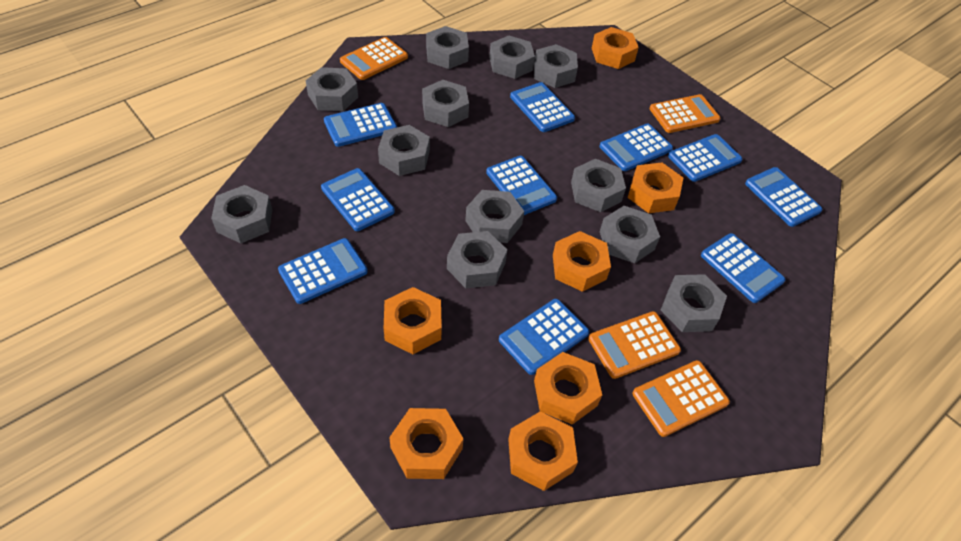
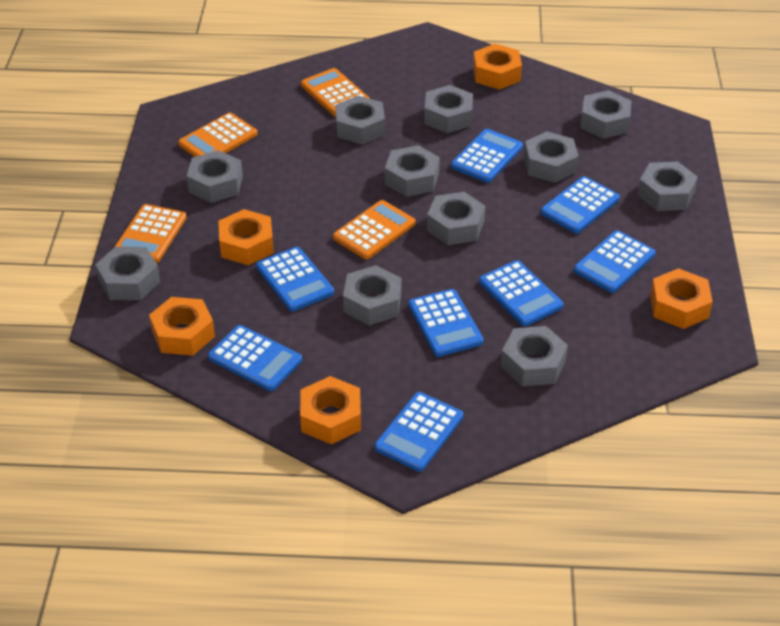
blue calculator: [278,238,368,304] [321,168,395,231] [324,103,397,147] [486,156,557,215] [499,299,589,375] [510,82,575,132] [600,124,673,171] [668,134,742,182] [701,233,785,303] [745,167,822,227] = 10 -> [208,325,302,391] [256,247,334,311] [375,392,463,472] [408,289,484,357] [451,129,523,183] [479,260,563,326] [541,176,620,233] [574,230,655,293] = 8
grey nut: [211,185,272,243] [306,67,358,111] [378,125,430,176] [422,80,469,127] [426,26,469,69] [447,231,507,288] [465,190,524,243] [489,35,535,79] [534,44,578,88] [571,159,626,212] [600,206,660,263] [661,274,727,332] = 12 -> [95,247,160,300] [187,150,243,203] [335,96,385,144] [343,265,401,325] [385,145,440,197] [424,85,473,133] [427,192,485,245] [501,326,568,386] [524,131,579,183] [580,90,632,139] [637,162,698,211] = 11
orange nut: [384,287,442,354] [389,408,464,479] [508,411,578,491] [534,352,602,425] [553,231,611,292] [591,27,639,69] [628,163,683,213] = 7 -> [149,297,215,356] [218,209,274,265] [300,376,361,444] [473,44,522,90] [650,268,713,329] = 5

